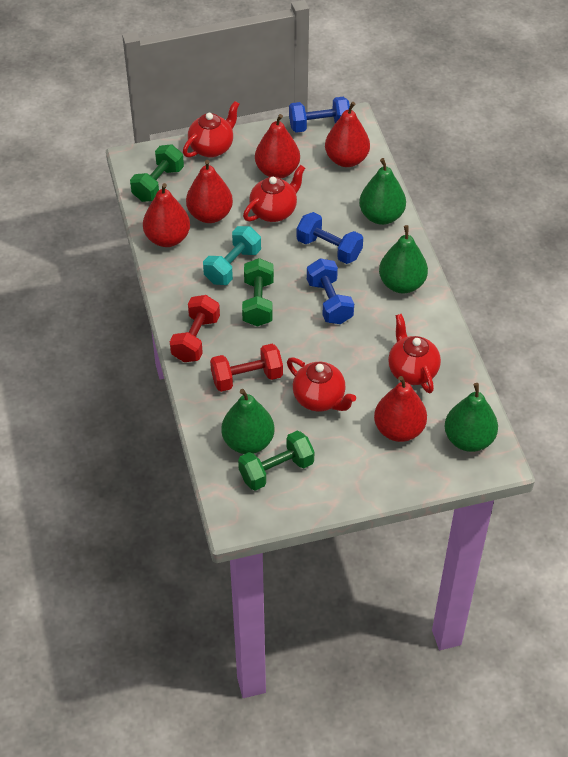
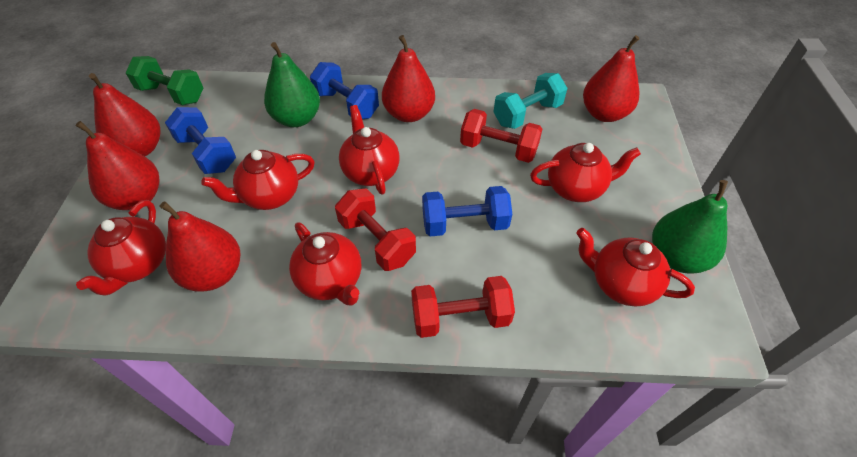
green dumbbell: [130,144,184,202] [238,431,314,491] [242,258,274,327] = 3 -> [126,56,203,105] = 1
green pear: [221,389,275,454] [359,158,406,225] [379,225,428,293] [445,383,498,452] = 4 -> [264,42,320,127] [652,180,728,273] = 2
red dumbbell: [170,295,220,362] [210,344,283,392] = 2 -> [335,188,416,271] [411,276,515,338] [460,109,542,163] = 3
red teapot: [183,101,239,158] [243,165,305,222] [287,357,356,412] [388,314,441,393] = 4 -> [76,200,166,296] [201,150,315,210] [289,222,361,305] [339,105,400,195] [530,143,641,202] [576,228,695,306] = 6

